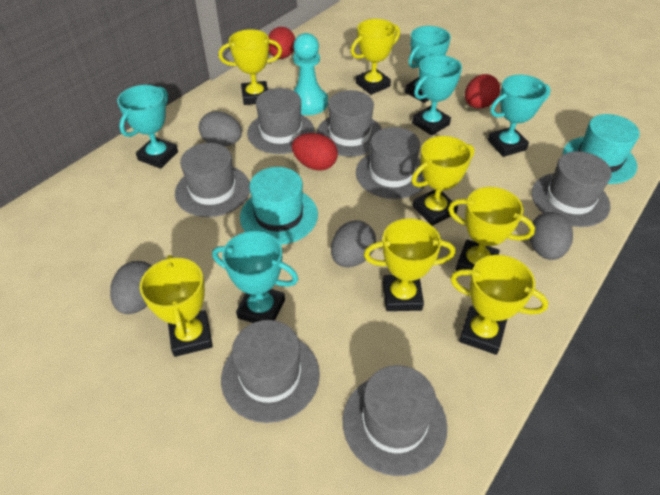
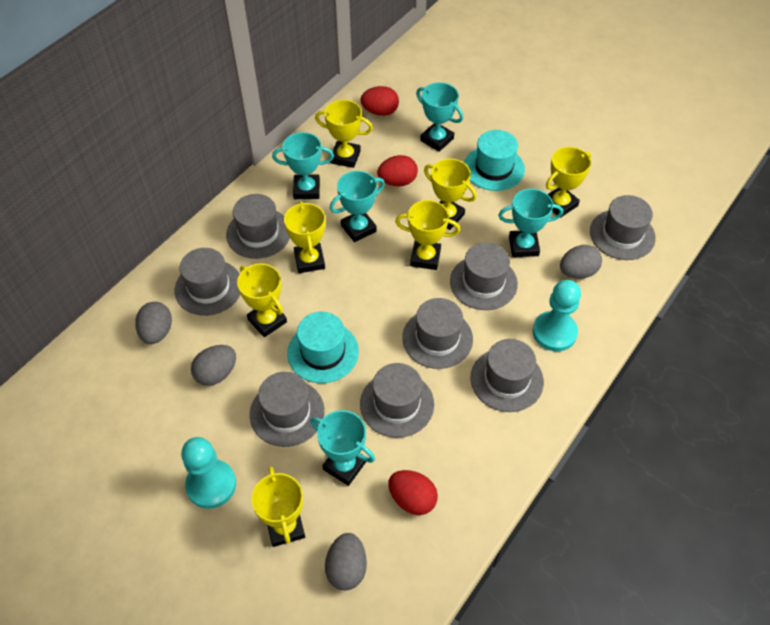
grey hat: [175,143,250,217] [221,320,320,423] [247,88,315,154] [316,90,382,157] [343,365,447,476] [356,127,425,199] [531,151,612,227] = 7 -> [175,248,241,316] [226,194,290,259] [250,372,325,447] [360,363,434,438] [402,298,473,369] [450,243,518,310] [470,339,544,412] [590,195,656,260] = 8
turquoise pawn: [293,33,328,115] = 1 -> [181,437,236,509] [533,280,581,351] = 2

